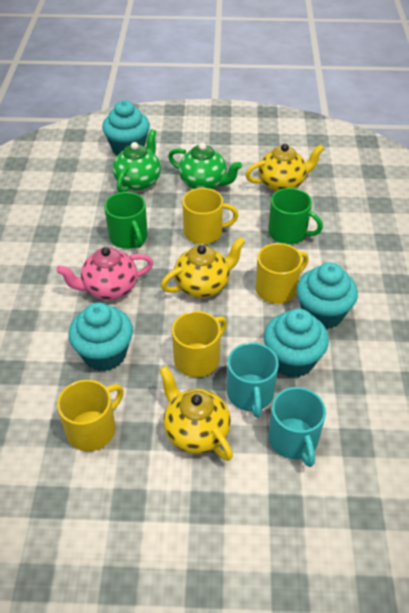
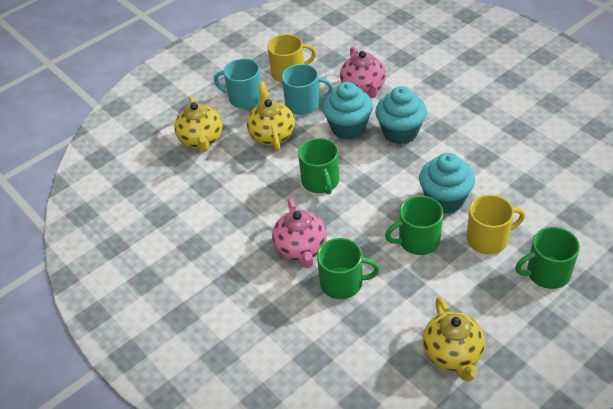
green mug: [104,192,148,249] [268,188,323,244] = 2 -> [298,138,339,195] [317,238,380,299] [385,196,443,255] [515,227,580,289] = 4
green teapot: [113,129,161,193] [168,143,242,189] = 2 -> none = 0
pink teapot: [56,247,153,300] = 1 -> [272,198,327,268] [340,47,386,98] = 2
turquoise cupcake: [69,302,133,371] [102,101,150,155] [264,309,329,378] [297,263,358,329] = 4 -> [322,82,373,140] [375,86,427,144] [419,153,475,214] = 3
yellow mug: [57,380,124,451] [172,311,227,377] [182,188,238,244] [256,243,309,304] = 4 -> [267,34,316,83] [467,195,525,254] = 2

